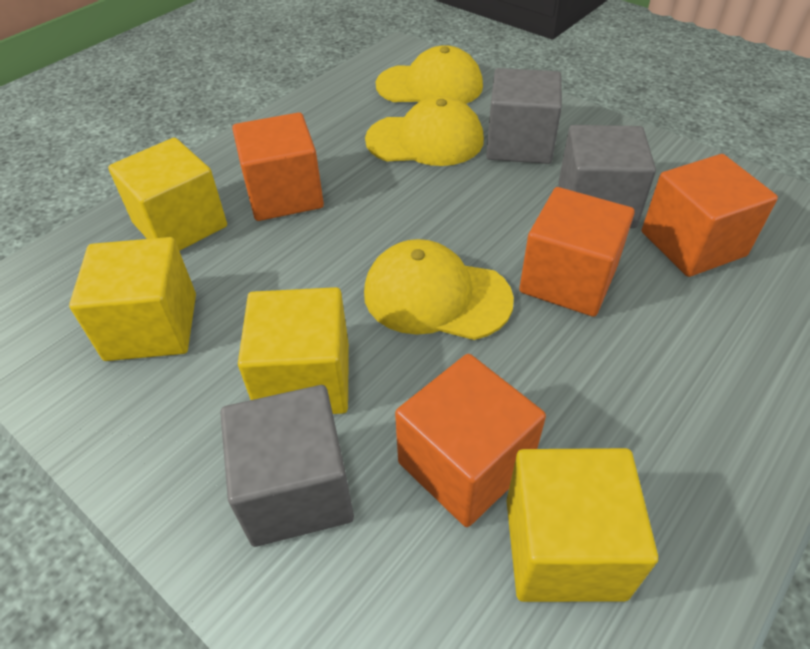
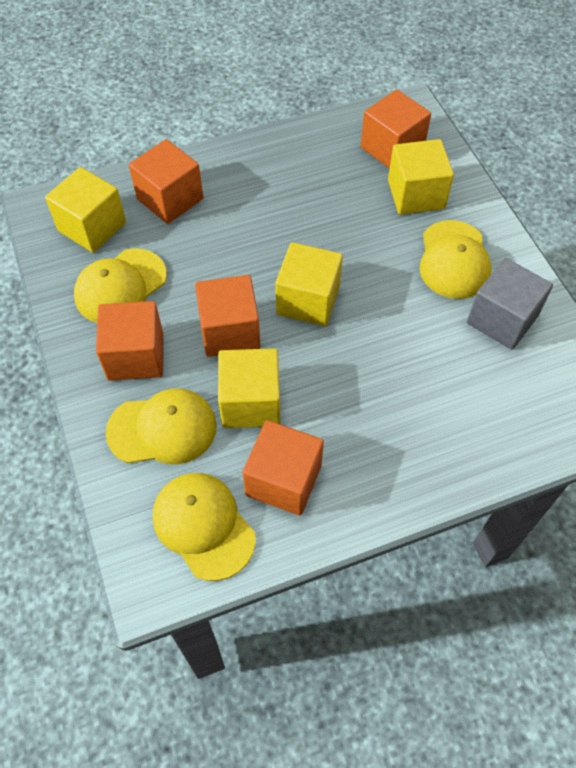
grey cube: [220,385,354,547] [486,68,562,164] [558,125,656,228] = 3 -> [467,258,553,349] = 1
orange cube: [232,112,324,221] [395,354,546,527] [519,187,635,317] [642,154,778,277] = 4 -> [96,301,163,381] [129,139,203,224] [195,275,260,357] [243,420,324,515] [361,89,431,168] = 5
yellow cap: [364,239,514,340] [365,96,484,166] [376,45,483,104] = 3 -> [74,248,167,323] [105,388,217,464] [153,473,256,581] [420,220,492,299] = 4

